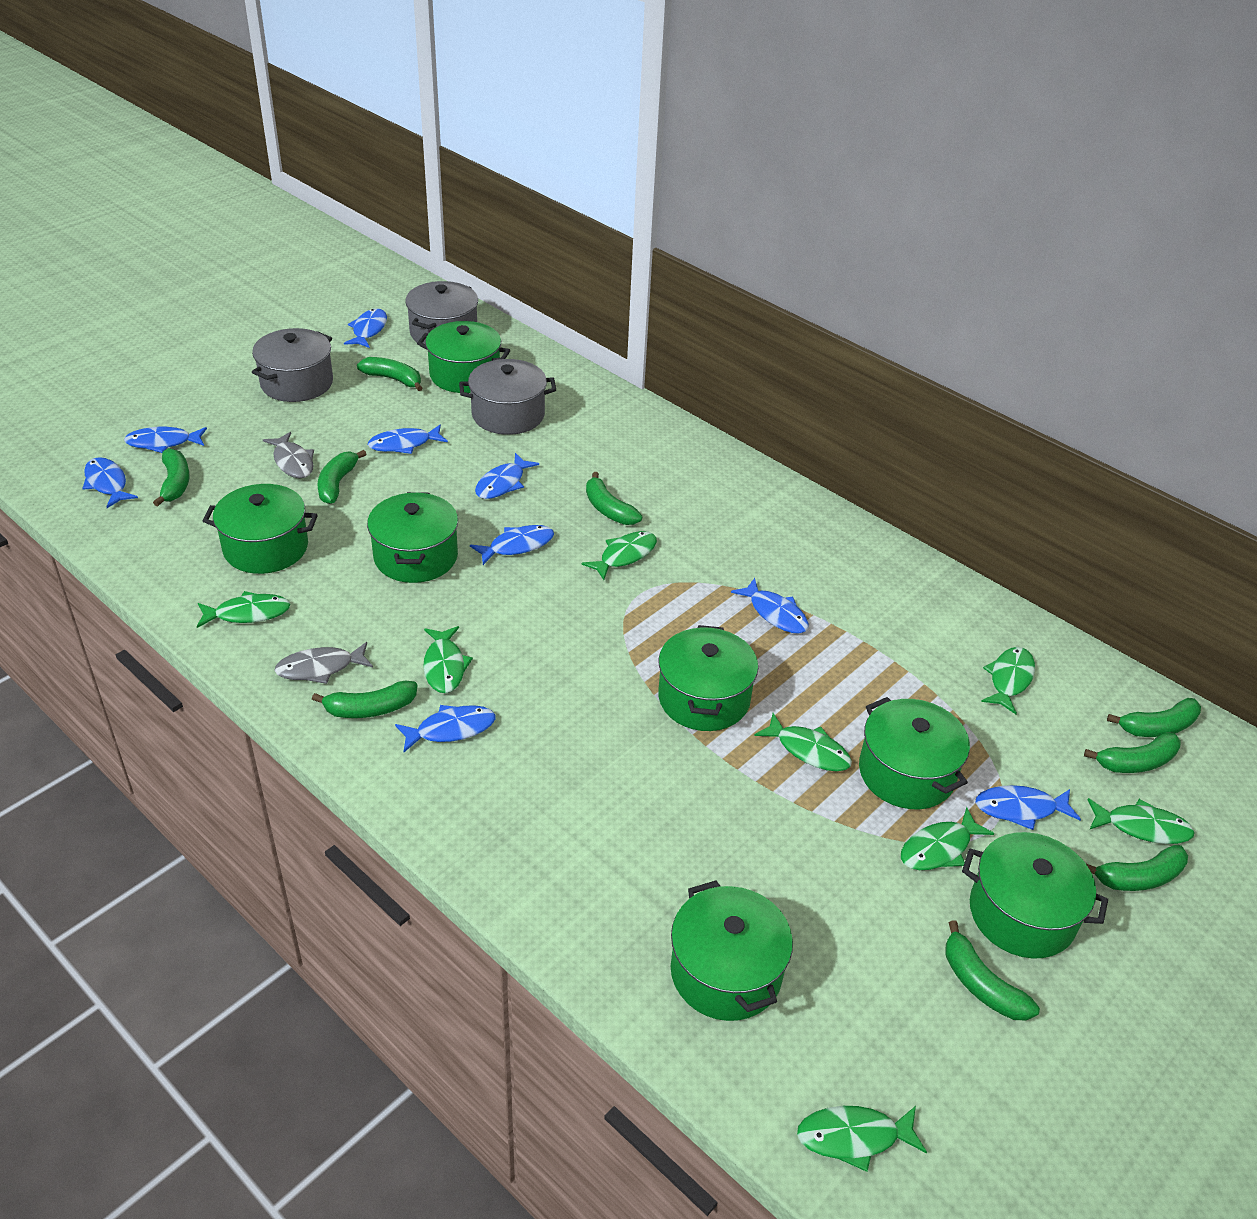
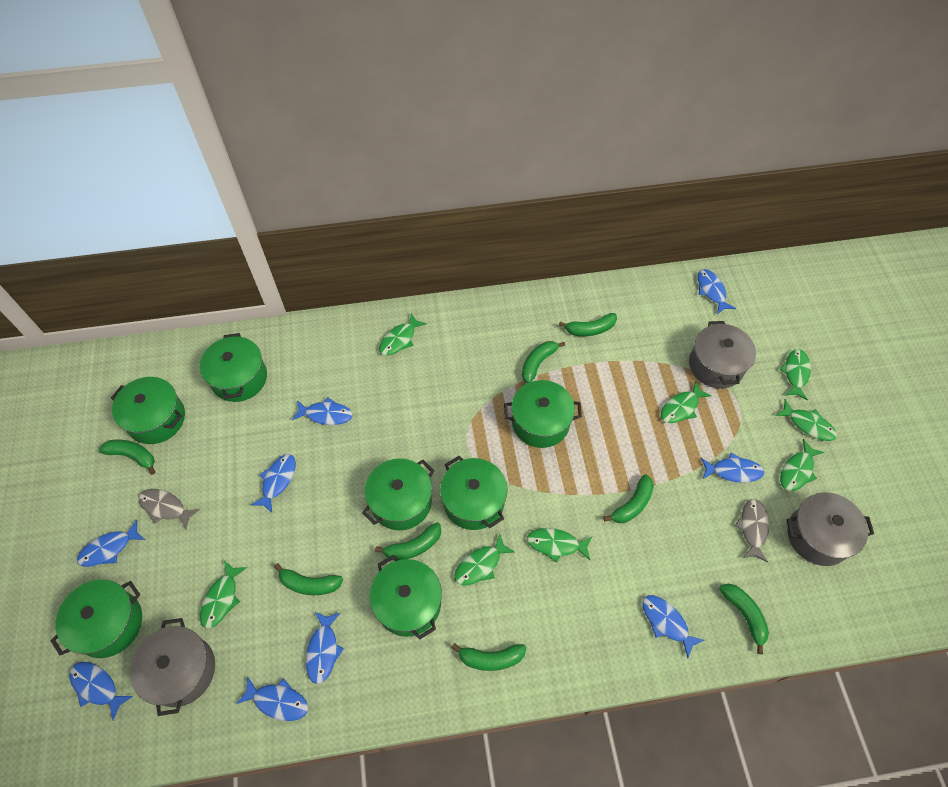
green banana: [153,448,190,507] [312,681,417,718] [318,450,367,504] [357,357,422,391] [586,472,642,525] [946,920,1040,1020] [1084,732,1181,773] [1086,845,1188,891] [1107,698,1201,737] = 9 -> [99,440,155,475] [274,563,343,595] [375,522,441,561] [451,643,526,671] [522,341,565,383] [559,313,617,336] [603,474,654,523] [719,584,769,654] = 8

